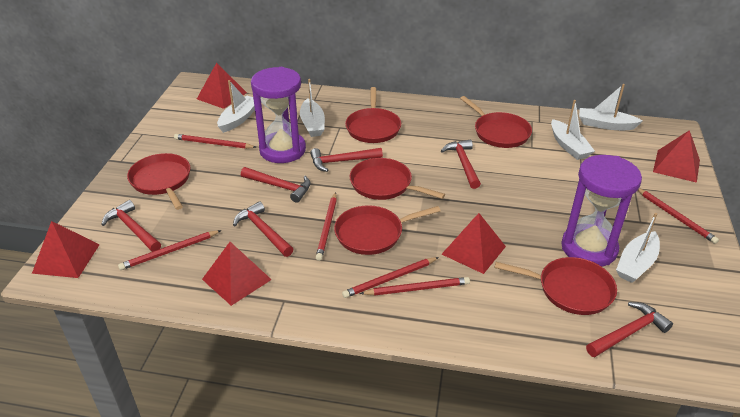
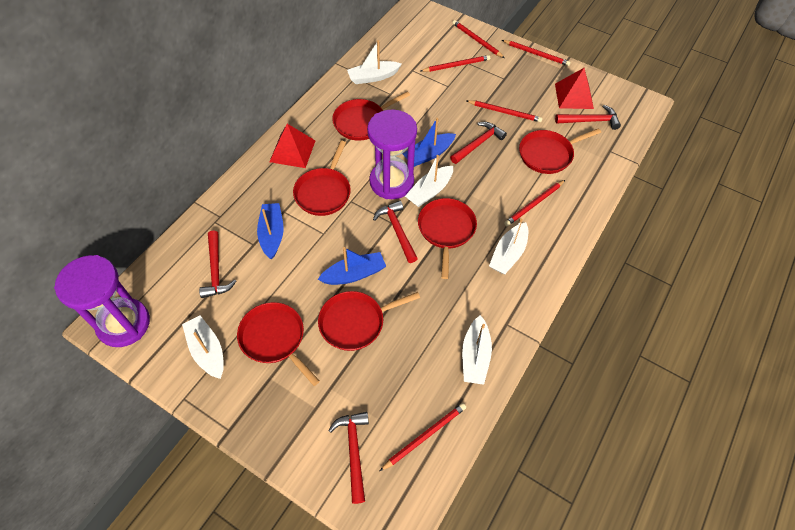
blue boat: none = 0 -> [257,203,284,259] [317,247,386,285] [403,118,456,167] = 3
red hammer: [101,200,161,252] [233,201,294,257] [241,167,311,203] [310,148,383,172] [441,139,481,189] [586,302,673,357] = 6 -> [199,230,236,298] [328,412,369,504] [373,201,418,263] [450,122,507,164] [555,105,621,130] = 5
red pyramid: [32,221,99,278] [197,63,247,109] [202,242,272,306] [442,213,506,274] [653,130,700,183] = 5 -> [270,124,316,168] [555,68,594,109] = 2

